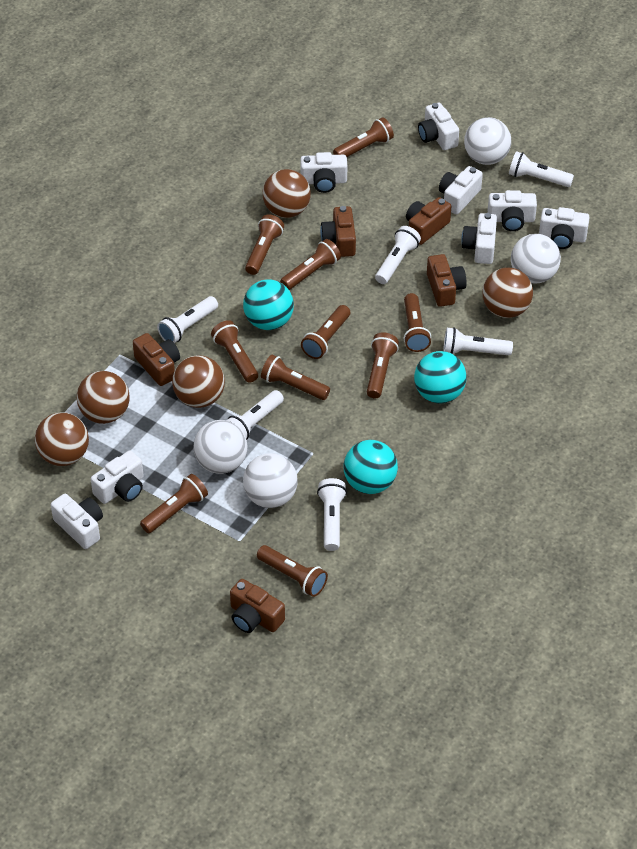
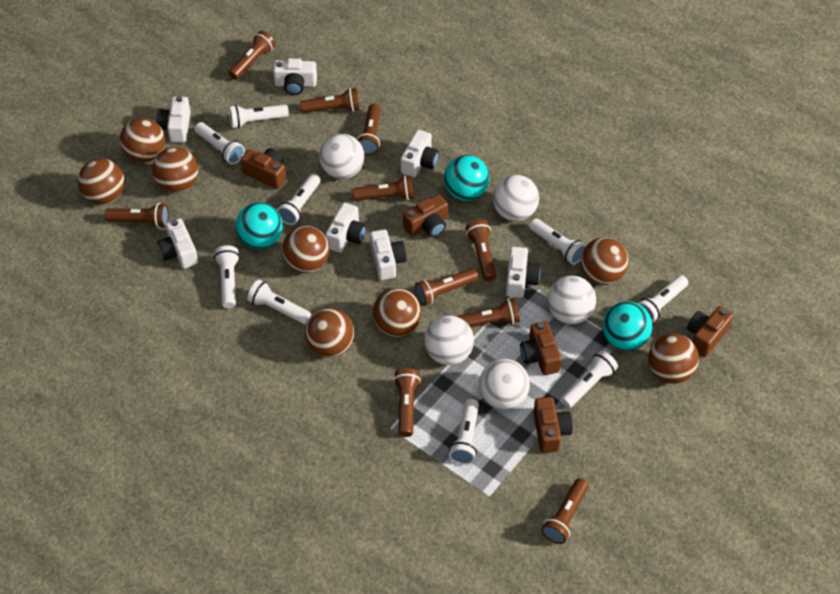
brown ball: [35,412,89,466] [76,371,130,424] [172,355,225,408] [263,169,311,218] [482,267,533,318] = 5 -> [78,158,125,204] [120,117,165,163] [152,147,198,193] [282,226,330,273] [305,308,354,357] [373,288,422,337] [581,237,629,285] [648,333,699,384] = 8
white ball: [193,420,247,474] [243,453,298,508] [464,117,511,165] [511,234,561,283] = 4 -> [319,134,364,179] [424,315,474,365] [479,359,530,409] [493,175,539,221] [547,276,596,324] = 5
white camera: [51,494,103,549] [91,451,144,504] [300,152,347,193] [418,103,459,150] [439,166,483,214] [461,213,497,264] [488,190,537,231] [539,207,590,249] = 8 -> [157,96,191,142] [158,218,198,269] [273,58,317,95] [325,203,366,253] [370,229,407,280] [400,130,439,177] [506,247,541,298] = 7
white flashlight: [157,296,218,343] [226,390,284,440] [317,478,347,551] [375,226,421,284] [443,327,513,355] [509,151,574,187] = 6 -> [195,122,245,164] [214,245,240,308] [229,105,289,129] [247,280,311,324] [277,174,321,225] [449,399,479,465] [529,218,586,265] [560,351,618,408] [638,275,688,323] = 9

